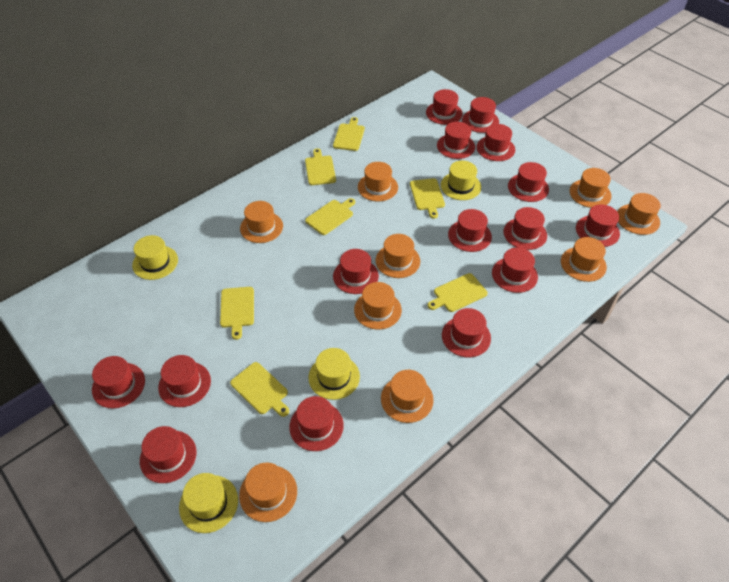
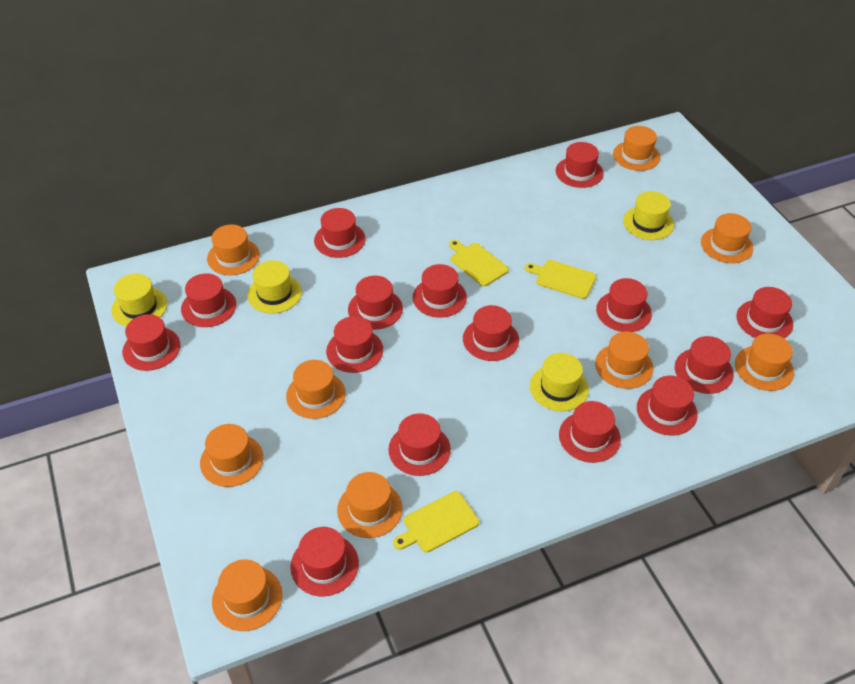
yellow cutting board: [220,287,254,340] [230,362,289,417] [305,148,336,185] [305,198,355,235] [333,117,365,151] [410,178,445,219] [428,273,488,312] = 7 -> [393,491,479,553] [449,240,509,286] [525,260,596,299] = 3

